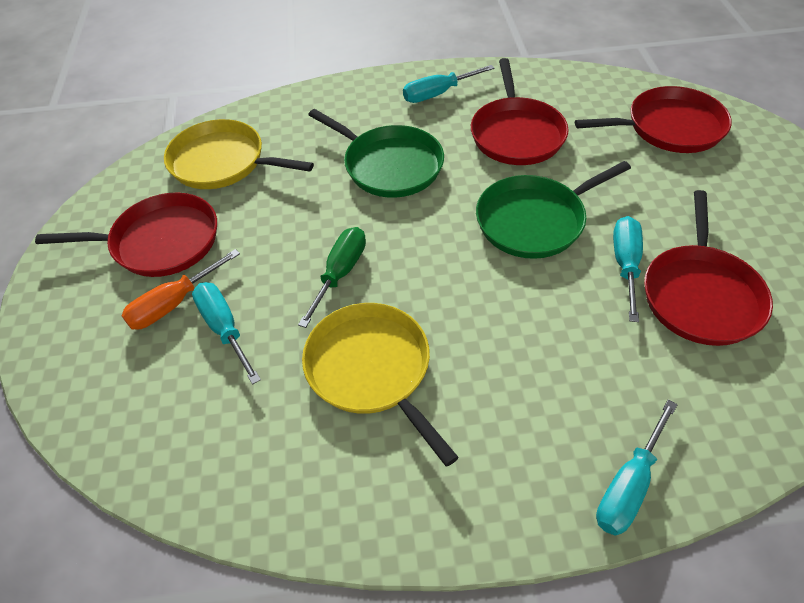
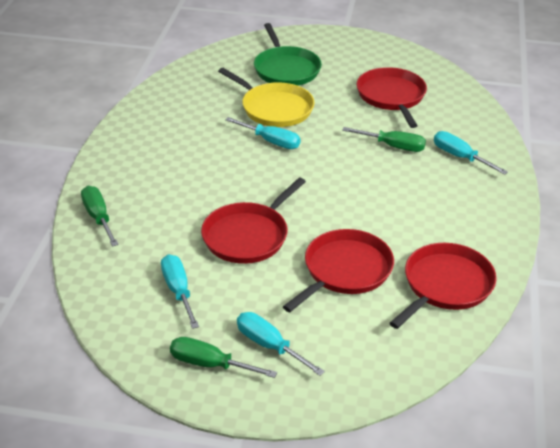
green pan: [308,109,444,198] [476,161,631,259] = 2 -> [254,23,322,86] = 1
green screwdriver: [298,227,366,328] = 1 -> [81,186,119,246] [170,337,277,378] [342,127,426,152] = 3
orange screwdriver: [121,249,240,330] = 1 -> none = 0
yellow pan: [164,119,314,189] [302,303,459,467] = 2 -> [218,68,315,127] = 1

